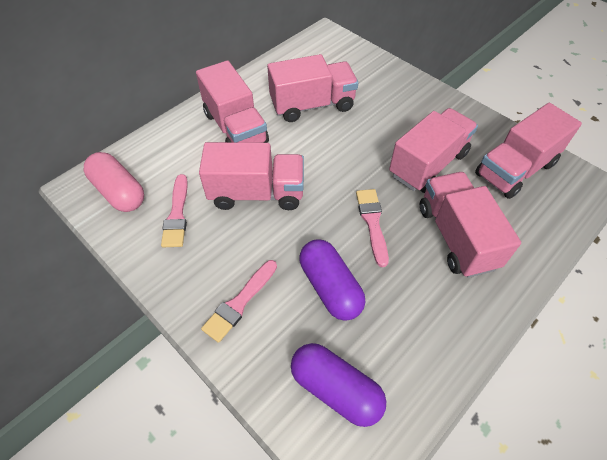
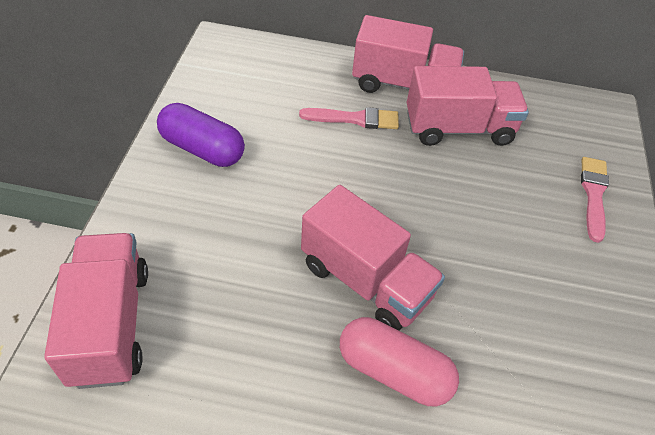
pink brush: [161,174,188,247] [201,260,277,343] [356,189,389,267] = 3 -> [299,107,399,129] [581,157,609,243] = 2
pink truck: [196,60,269,143] [199,142,304,210] [267,54,358,122] [389,108,478,193] [420,172,521,278] [475,103,582,199] = 6 -> [44,233,148,389] [301,185,445,331] [352,15,464,93] [407,66,529,146] = 4
purple capsule: [291,343,386,427] [299,239,365,321] = 2 -> [157,103,245,167] = 1

